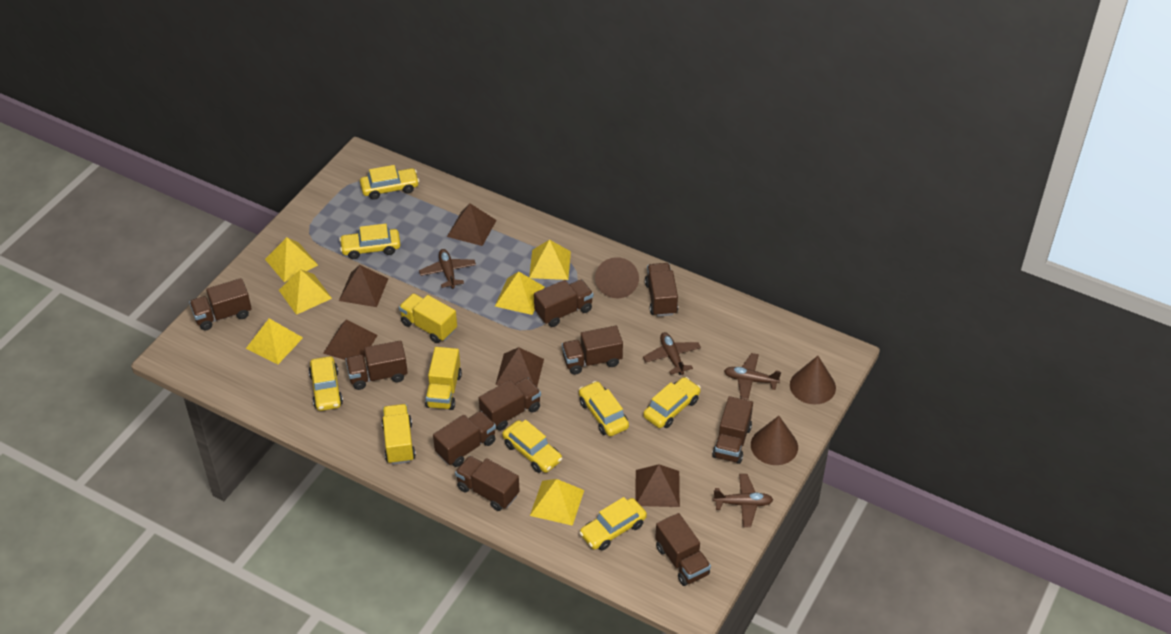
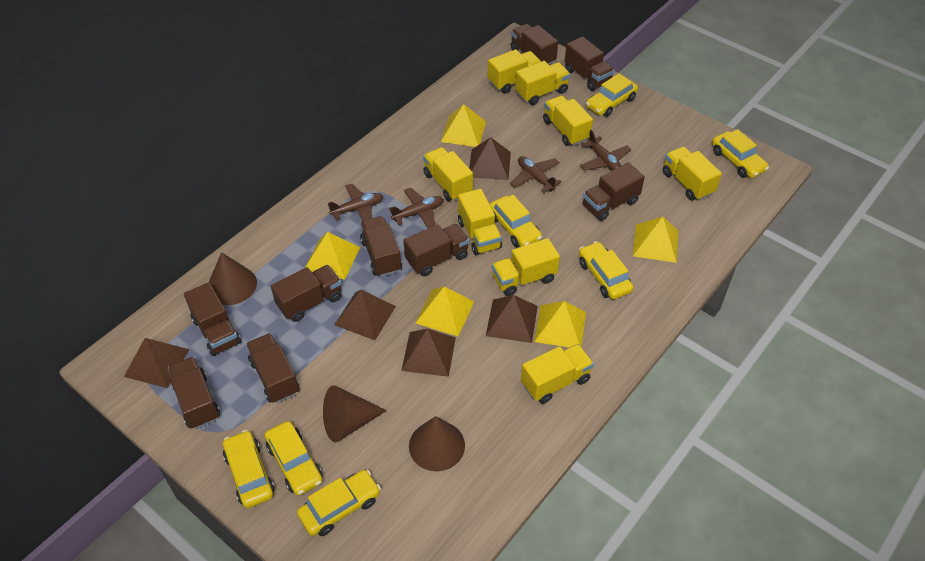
brown truck: [189,278,252,331] [346,341,408,390] [433,411,496,467] [455,456,520,511] [479,377,541,431] [534,280,593,327] [562,326,623,375] [645,263,678,317] [655,513,711,586] [712,396,753,464] = 10 -> [168,357,220,429] [184,282,241,356] [246,333,299,403] [271,265,341,322] [360,216,402,277] [403,224,469,276] [511,24,558,65] [565,37,614,91] [582,162,645,221] = 9
yellow pyramid: [246,318,303,364] [265,237,318,282] [279,269,332,315] [495,271,544,315] [529,240,571,280] [530,479,584,526] = 6 -> [305,232,360,280] [416,286,474,336] [441,104,486,147] [534,301,586,348] [633,217,679,263] = 5
yellow truck: [382,404,416,464] [399,293,457,343] [425,347,462,410] = 3 -> [423,147,473,201] [458,189,502,255] [488,49,541,93] [492,238,560,296] [515,61,570,105] [521,344,594,404] [543,95,593,146] [663,146,722,201] = 8

